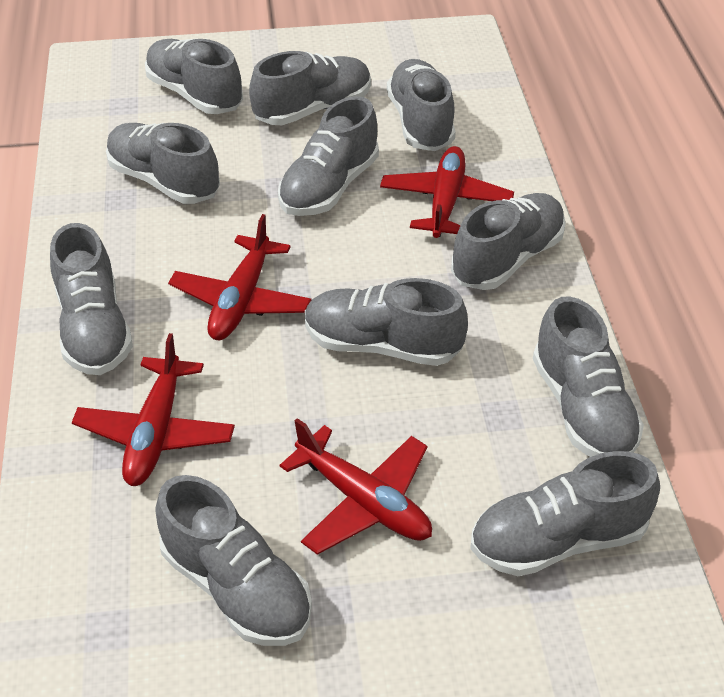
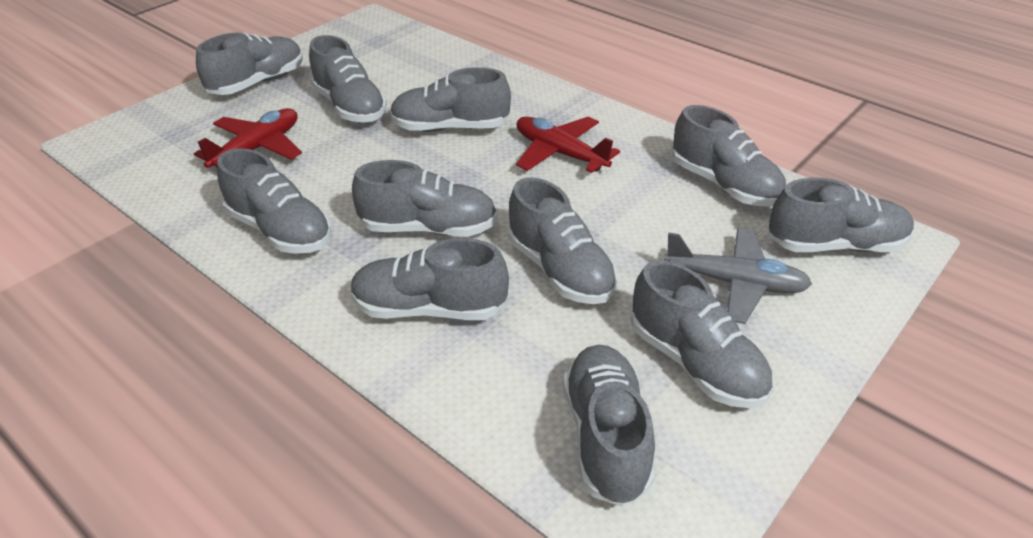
grey plane: none = 0 -> [664,228,812,324] = 1
red plane: [72,333,235,486] [168,214,312,340] [280,418,432,555] [380,146,514,238] = 4 -> [194,108,302,168] [516,117,620,173] = 2

